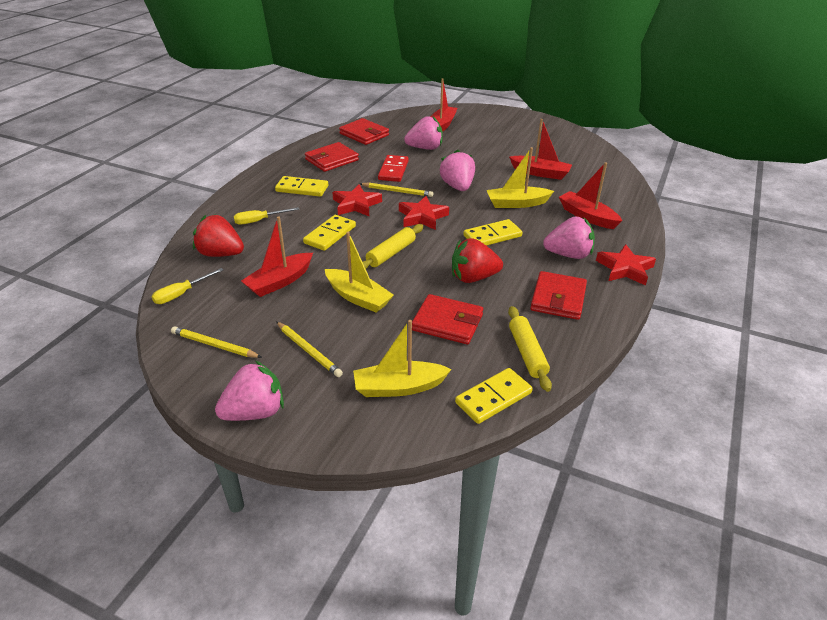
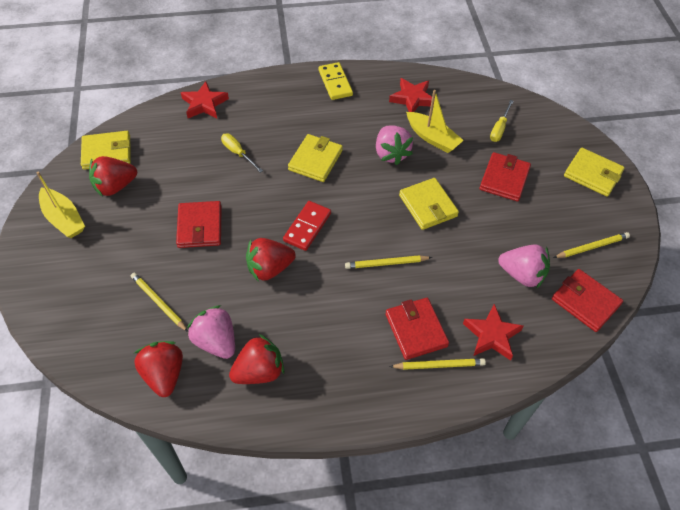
pink strawberry: [215,360,284,421] [404,116,443,150] [440,150,475,191] [543,216,595,259] = 4 -> [187,305,235,359] [376,125,413,165] [498,244,550,289] = 3
red boat: [241,216,313,297] [431,78,457,132] [509,119,572,180] [559,162,622,229] = 4 -> none = 0
red strawberry: [193,214,244,257] [452,238,503,283] = 2 -> [89,156,137,197] [134,341,183,397] [229,334,284,384] [246,238,296,282] = 4
yellow boat: [325,232,394,312] [353,320,452,397] [487,147,554,208] = 3 -> [36,172,85,238] [406,90,464,153] = 2
yellow domino: [275,176,328,197] [303,215,356,251] [455,368,533,424] [463,219,522,246] = 4 -> [319,62,353,100] = 1
yellow pencil: [171,326,262,358] [276,321,343,377] [360,182,433,197] = 3 -> [131,273,188,332] [345,255,432,269] [389,358,486,370] [553,232,630,258] = 4
yellow rolling pin: [363,224,423,269] [508,306,552,392] = 2 -> none = 0
yellow wallet: none = 0 -> [81,131,131,170] [288,134,343,182] [399,178,459,230] [564,148,625,197] = 4

